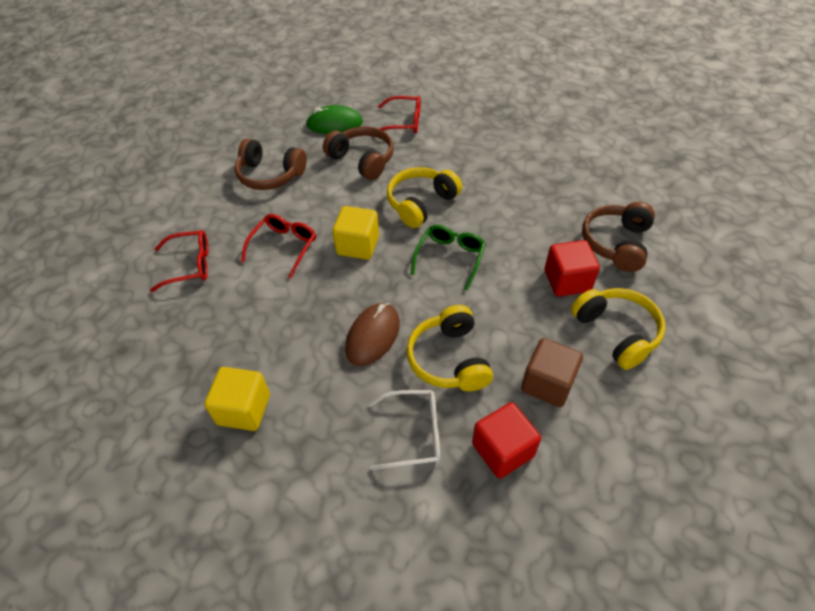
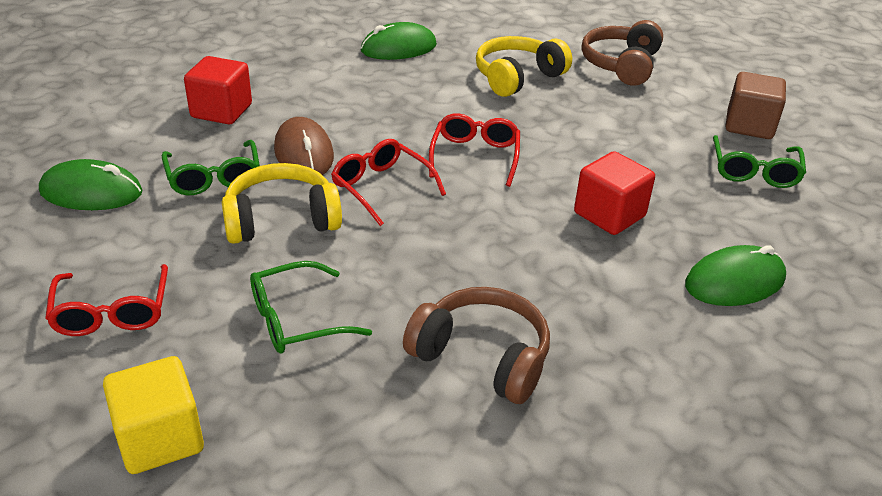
brown headphones: [235,139,307,190] [323,126,394,180] [582,202,655,272] = 3 -> [403,287,550,404] [582,20,663,86] = 2
green glasses: [411,225,486,291] = 1 -> [162,140,260,196] [250,261,372,353] [713,135,806,188] = 3
green mouse: [306,105,363,134] = 1 -> [39,159,143,210] [361,22,437,60] [685,245,786,306] = 3
white glasses: [369,390,440,470] = 1 -> none = 0
yellow cube: [204,367,270,431] [332,206,379,260] = 2 -> [103,356,204,474] = 1
yellow headphones: [387,167,462,228] [406,305,493,391] [571,288,666,370] = 3 -> [222,163,342,244] [476,36,572,97] = 2

